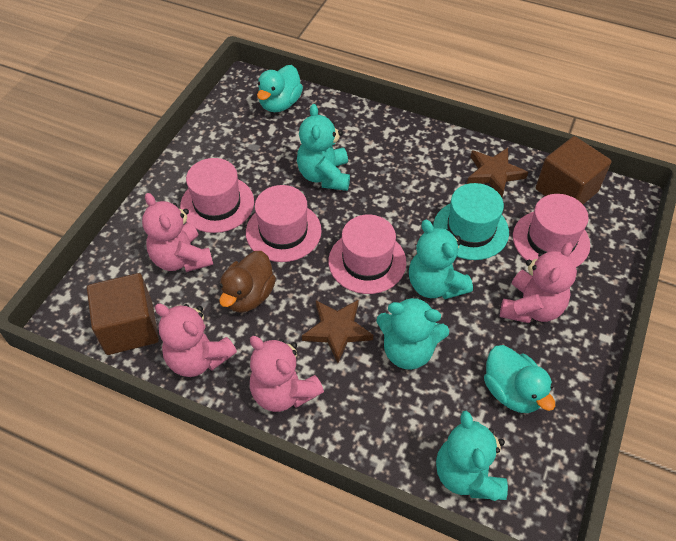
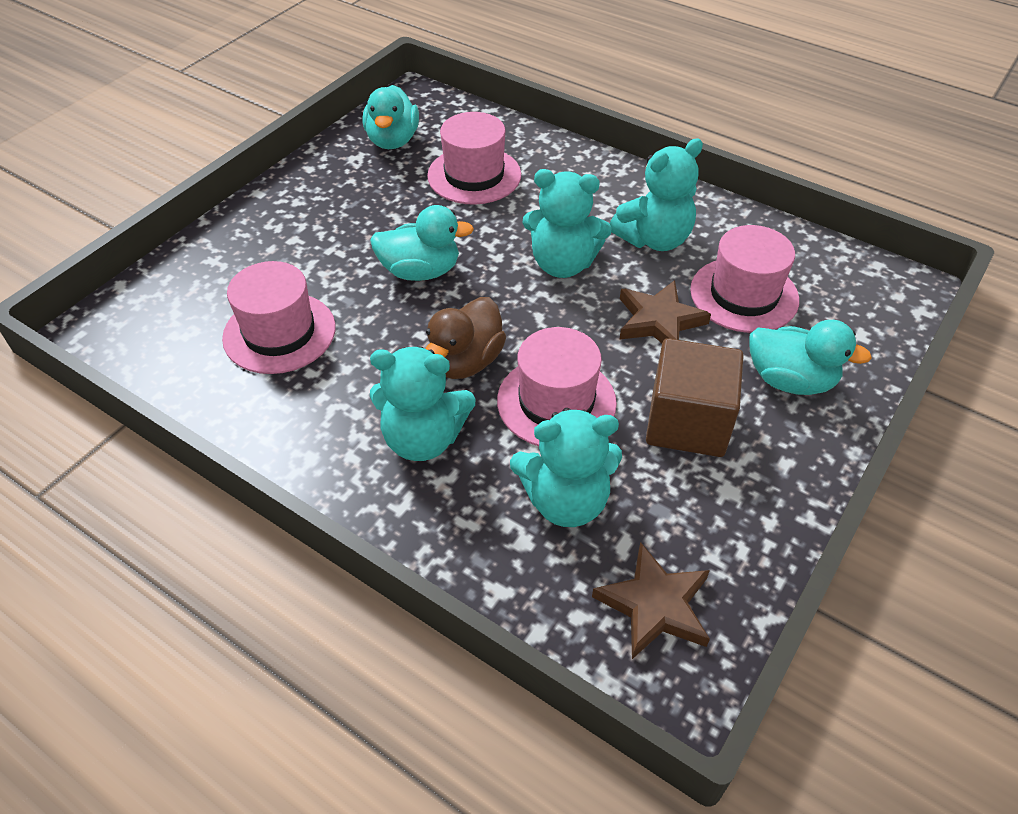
brown cube: [87,273,159,355] [536,136,612,204] = 2 -> [646,338,744,457] = 1
pink teddy bear: [142,193,213,272] [155,304,237,377] [250,336,324,412] [500,242,577,323] = 4 -> none = 0
turquoise duck: [257,65,303,112] [484,345,555,413] = 2 -> [363,85,419,149] [370,205,474,281] [749,320,872,395] = 3
turquoise hat: [433,183,509,260] = 1 -> none = 0

